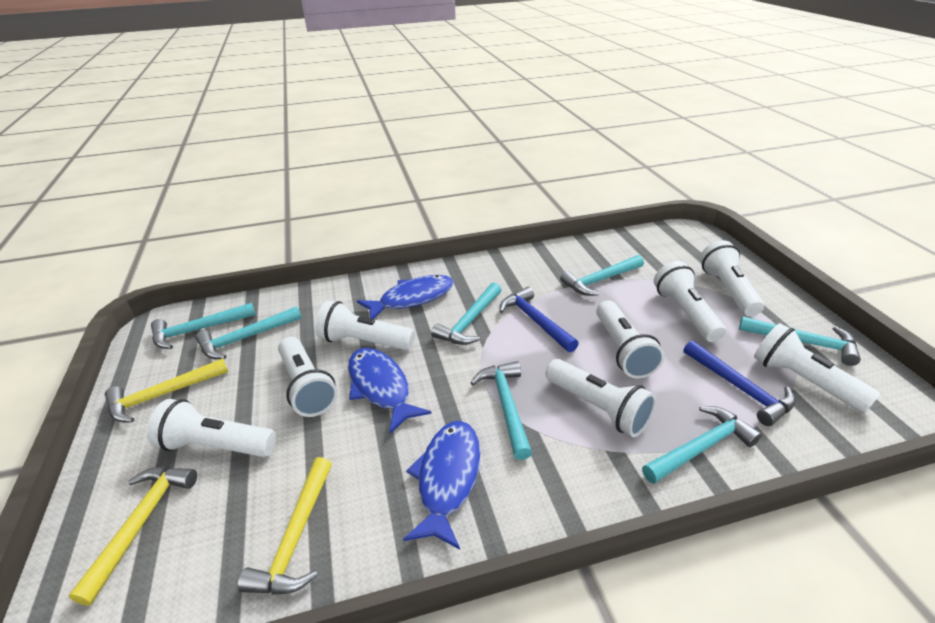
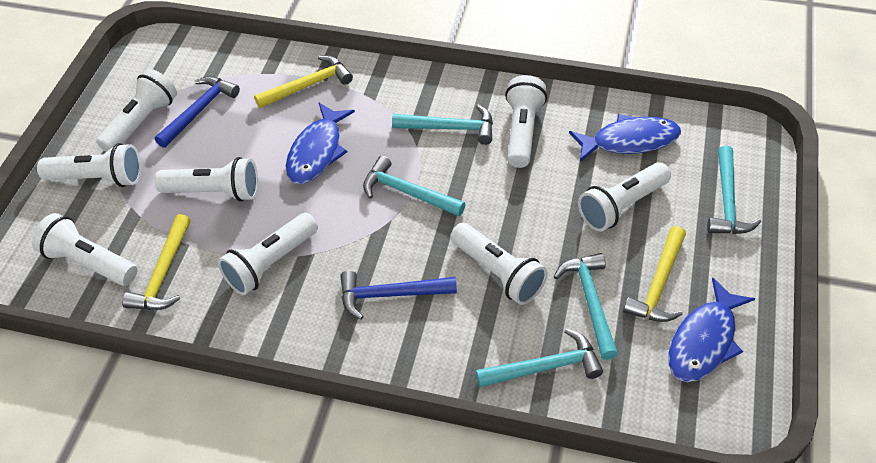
turquoise hammer: [151,303,256,349] [195,306,301,359] [431,282,501,345] [470,361,532,460] [560,255,644,296] [642,406,762,484] [739,316,861,366] = 7 -> [363,156,465,216] [392,105,493,145] [476,329,603,387] [554,253,618,360] [707,146,761,234] = 5

